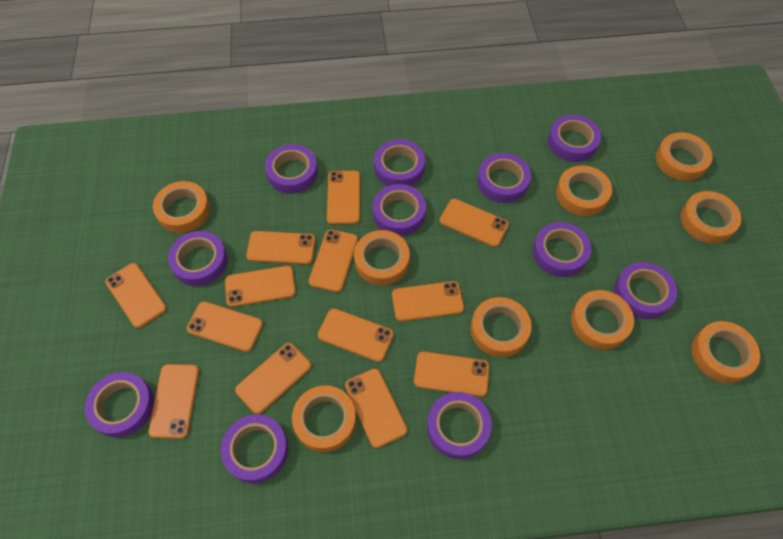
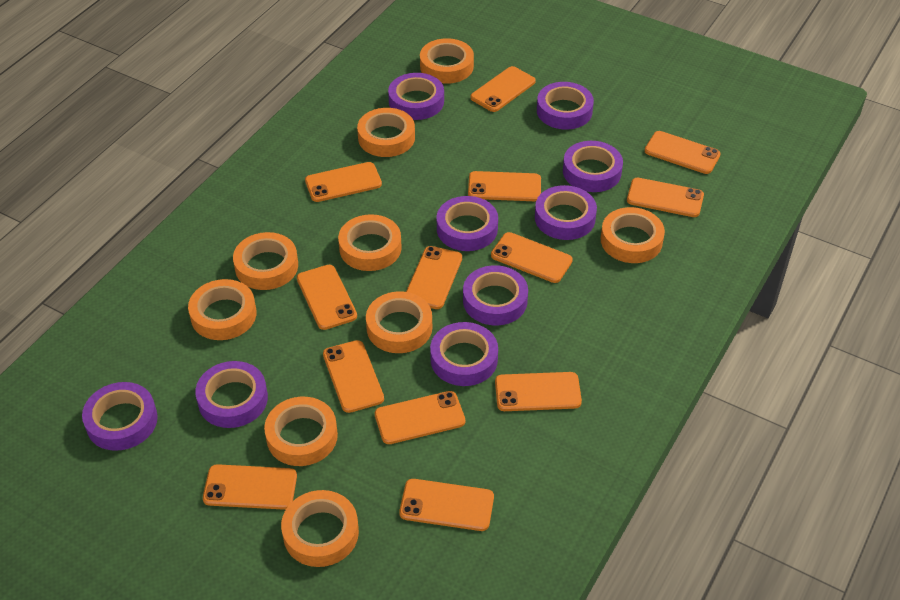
purple tape: [85,372,154,438] [168,231,228,286] [221,415,289,483] [265,144,318,194] [373,184,426,236] [374,139,425,186] [427,392,492,459] [477,153,531,203] [533,222,591,277] [548,115,601,162] [614,262,677,320] = 11 -> [82,382,158,451] [195,361,268,428] [388,73,444,120] [430,322,498,386] [437,196,498,251] [463,265,528,325] [535,185,597,240] [537,82,594,130] [563,141,623,192] = 9

